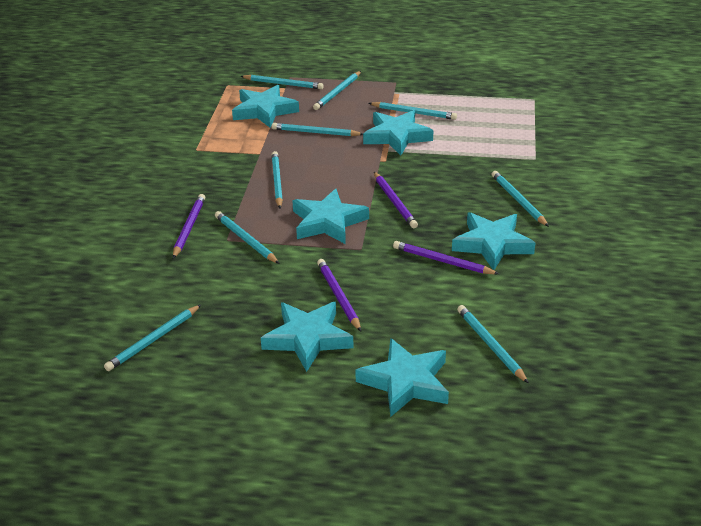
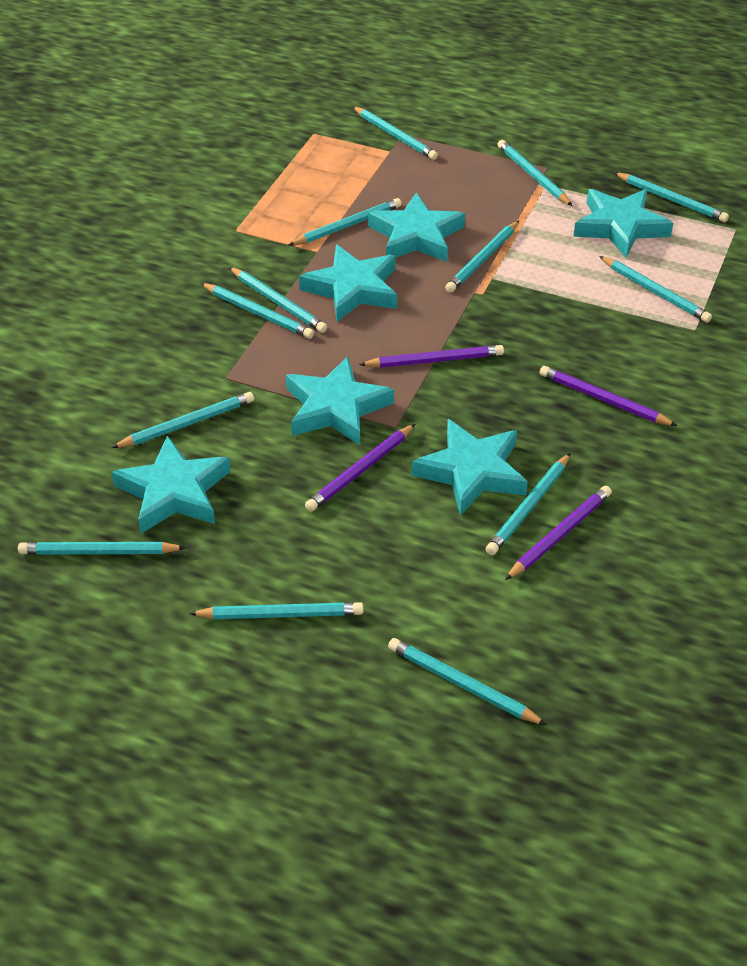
turquoise pencil: [104,305,201,371] [215,211,280,264] [241,75,324,89] [271,151,283,208] [272,123,363,136] [313,71,361,110] [369,102,457,120] [457,305,529,384] [492,171,549,227] = 9 -> [18,542,186,555] [111,392,254,448] [189,602,363,619] [200,283,314,339] [229,267,327,333] [289,198,402,245] [352,106,438,160] [388,638,547,725] [445,221,519,293] [486,453,571,555] [498,140,572,206] [599,256,712,323] [614,172,729,222] = 13

